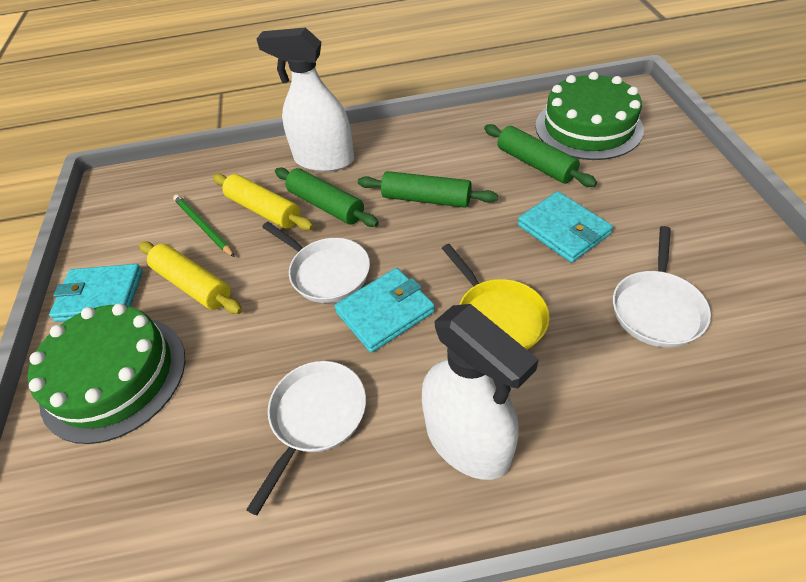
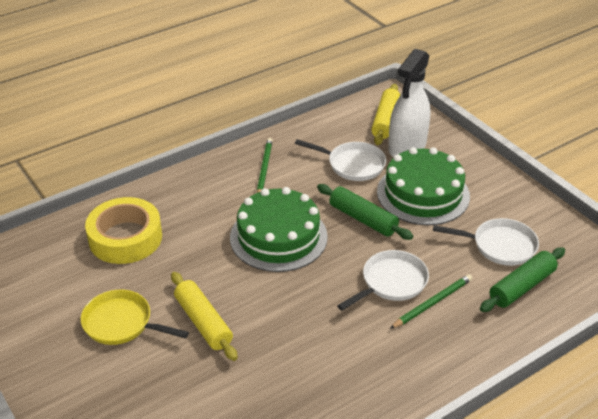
green pencil: [173,195,235,257] = 1 -> [257,138,273,193] [390,274,472,329] = 2
green rolling pin: [275,167,379,227] [358,171,498,208] [484,124,597,187] = 3 -> [317,184,413,240] [480,248,565,312] = 2
turquoise wallet: [49,264,143,322] [334,268,435,353] [518,191,613,263] = 3 -> none = 0
white spray bottle: [257,27,354,172] [422,304,539,480] = 2 -> [388,49,430,157] = 1
yellow tape: none = 0 -> [85,197,162,264] = 1

